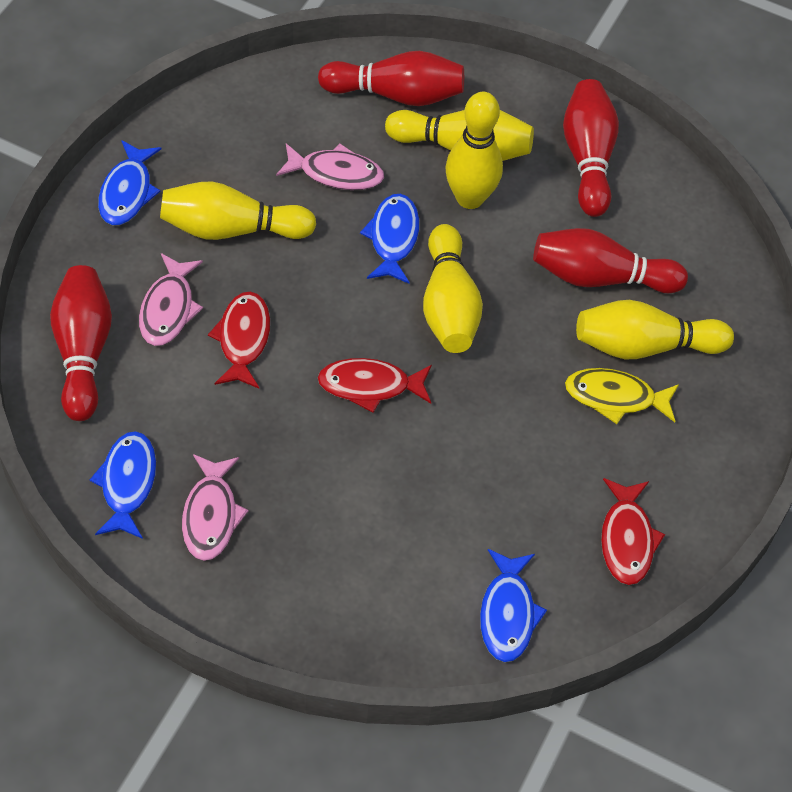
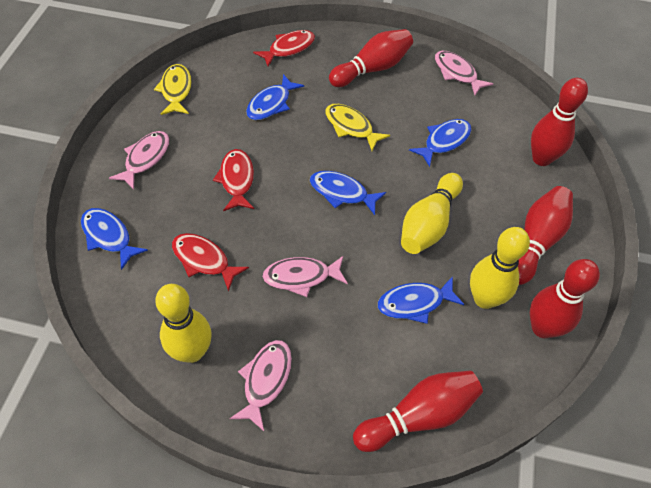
blue fish: [90,431,156,539] [98,140,161,225] [360,194,419,284] [480,549,547,662] = 4 -> [81,208,148,270] [246,74,304,120] [310,171,386,215] [378,276,464,324] [409,119,471,167] = 5
pink fish: [139,253,203,346] [182,454,249,561] [276,143,384,190] = 3 -> [109,131,169,190] [229,340,292,431] [262,255,348,297] [435,51,493,95] = 4
red bowling pin: [50,265,112,421] [318,51,464,106] [533,228,688,293] [563,79,619,217] = 4 -> [329,29,413,87] [353,371,483,452] [518,186,573,285] [530,259,600,338] [531,78,588,166] = 5
yellow bowling pin: [160,181,316,240] [385,110,534,161] [423,224,483,353] [445,92,503,209] [576,300,734,359] = 5 -> [155,284,212,363] [401,173,463,254] [470,227,530,309] = 3
yellow fish: [565,368,679,424] = 1 -> [154,64,192,115] [325,104,390,151] = 2

